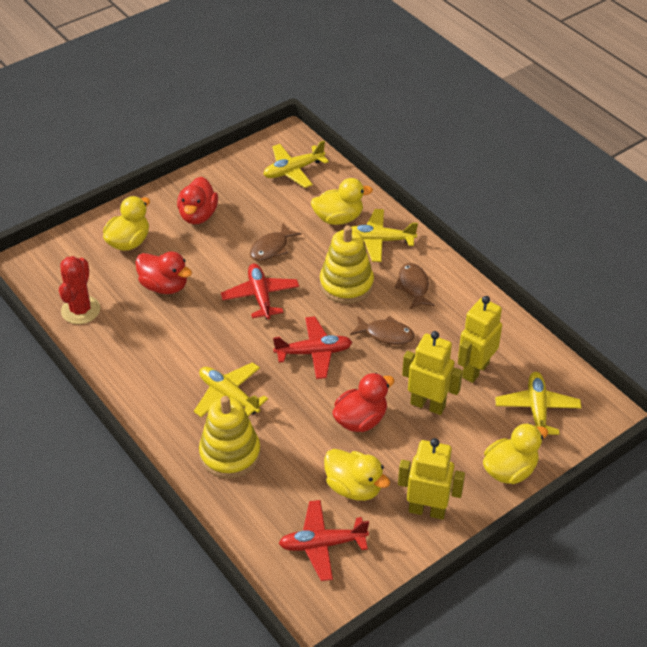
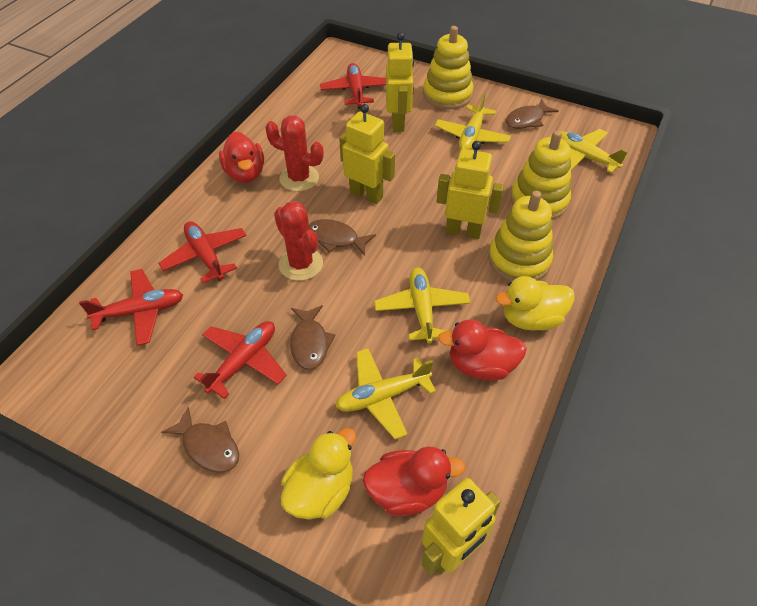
brown fish: [250,223,301,261] [350,315,415,345] [395,263,435,309] = 3 -> [161,407,239,473] [290,305,336,370] [309,219,376,256] [506,99,558,129] = 4
red cactus: [59,256,100,324] = 1 -> [265,115,324,191] [274,201,323,281] = 2
red plane: [221,263,299,320] [273,316,352,379] [279,500,369,581] = 3 -> [79,269,183,346] [159,221,247,283] [194,321,287,399] [320,63,386,109] = 4
yellow duck: [103,196,150,251] [311,178,373,225] [324,449,390,501] [483,423,548,484] = 4 -> [281,428,356,520] [496,276,575,331] = 2
yellow robot: [398,438,465,520] [402,331,463,415] [458,296,502,383] = 3 -> [339,104,395,204] [386,32,414,132] [421,478,501,575] [437,141,504,239] = 4
yellow stacking toy: [199,396,261,479] [320,226,374,304] = 2 -> [423,26,473,109] [488,191,553,282] [511,130,571,220] = 3

